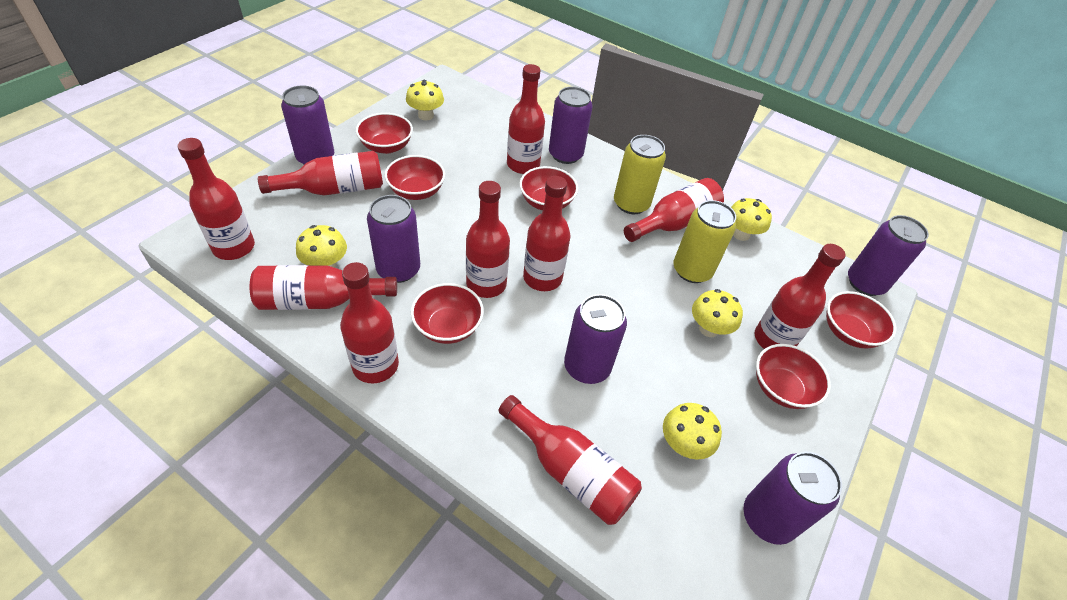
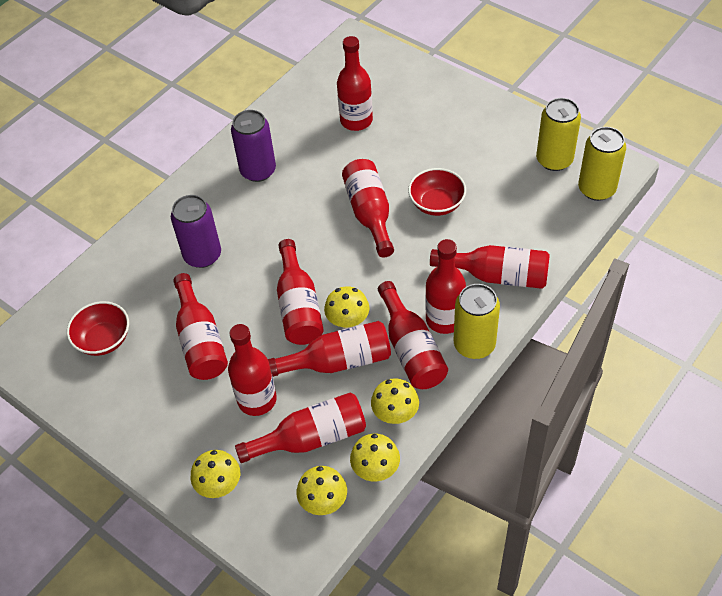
purple can: [281,85,335,165] [367,195,420,283] [549,87,593,164] [564,294,627,384] [743,452,842,545] [848,215,929,296] = 6 -> [171,195,221,268] [231,110,276,182] = 2
red bowl: [356,113,413,154] [385,155,445,200] [411,283,484,344] [519,166,578,210] [756,344,831,409] [826,291,896,348] = 6 -> [67,301,129,356] [408,168,466,216] = 2
yellow can: [614,135,666,214] [674,200,736,283] = 2 -> [454,284,500,359] [536,98,581,171] [578,127,626,201] = 3

